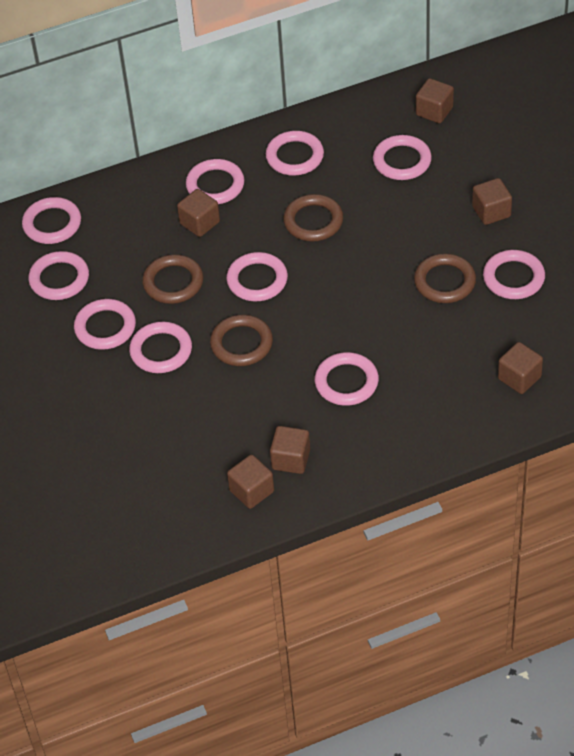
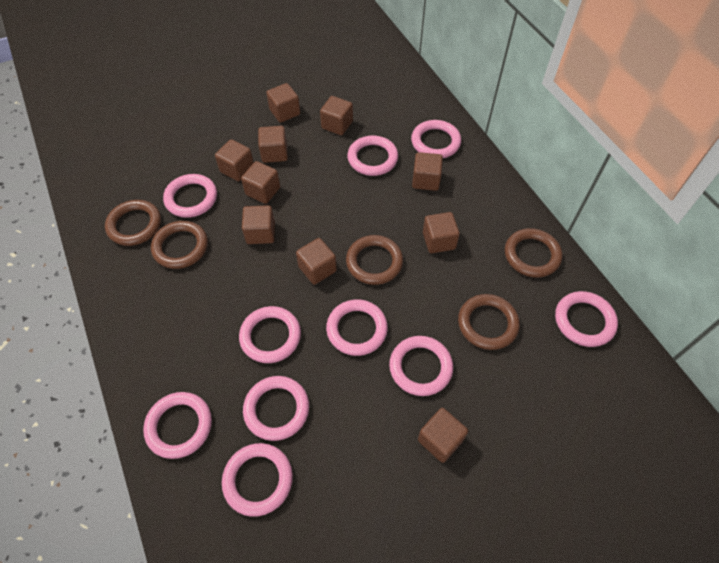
brown cube: [177,189,220,237] [227,455,274,509] [270,426,310,474] [416,78,454,123] [472,178,512,225] [498,342,543,394] = 6 -> [215,139,254,181] [241,161,280,204] [242,205,275,244] [258,126,288,163] [266,83,300,123] [296,238,337,285] [320,96,353,135] [412,152,443,191] [418,408,468,463] [423,212,460,253] = 10
brown ring: [142,255,204,304] [210,315,273,366] [283,194,343,241] [414,254,476,303] = 4 -> [105,200,161,246] [151,221,208,269] [346,235,403,285] [458,294,520,350] [505,228,562,278] = 5

